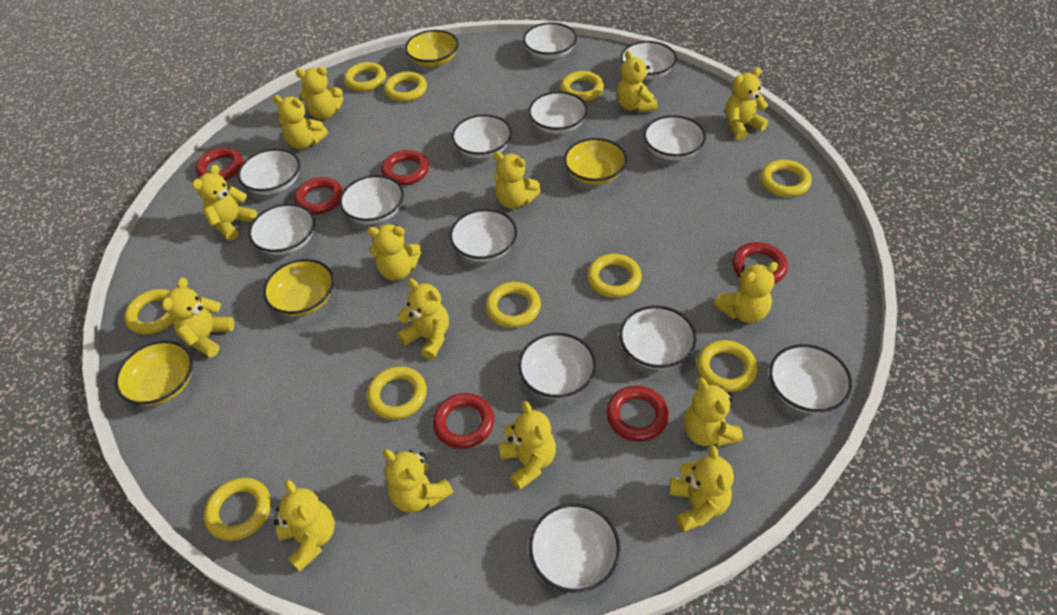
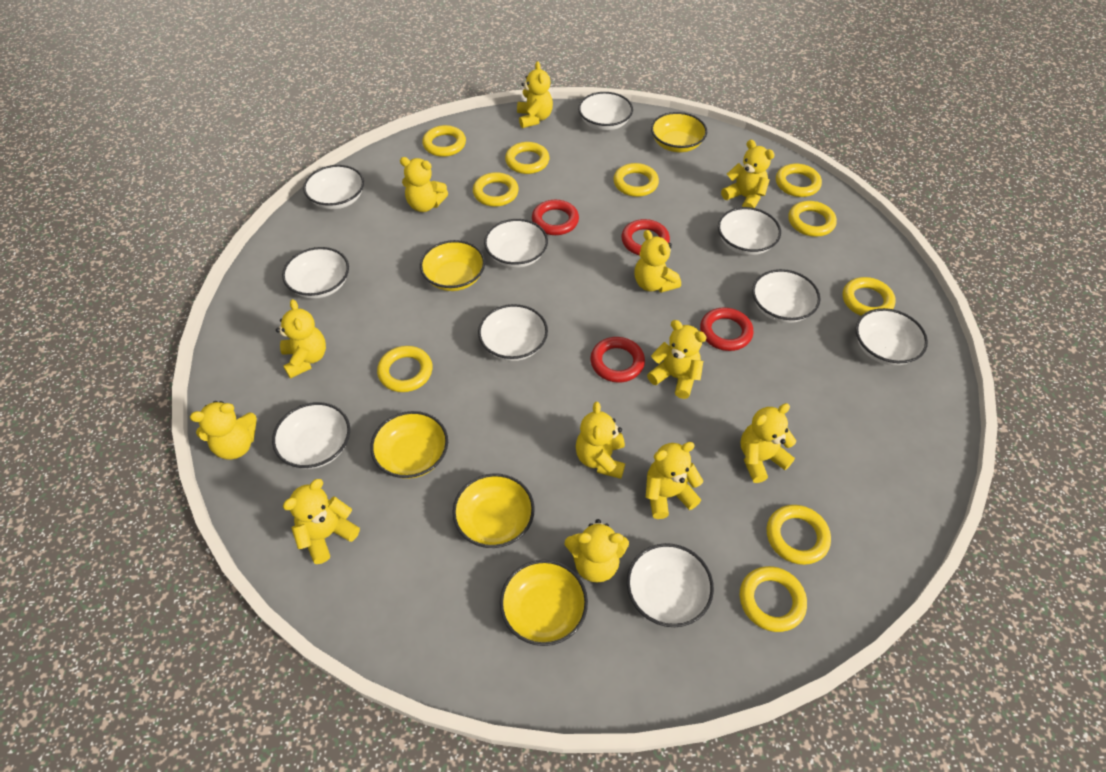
red ring: [195,147,243,180] [294,177,343,214] [381,150,429,185] [433,393,494,449] [606,386,669,442] [732,242,788,284] = 6 -> [532,200,579,235] [590,337,645,382] [621,219,670,255] [700,307,753,351] = 4
white bowl: [238,148,300,195] [248,203,315,255] [339,175,404,224] [450,209,517,262] [452,114,512,159] [518,333,596,399] [523,22,577,59] [528,91,588,134] [529,504,620,593] [619,306,696,370] [620,41,677,80] [644,115,706,160] [769,344,852,413] = 13 -> [272,402,350,469] [282,247,349,299] [303,165,364,209] [478,304,548,361] [484,219,548,268] [578,92,633,131] [627,543,714,627] [718,207,781,255] [752,269,820,323] [855,308,928,365] = 10
yellow bowl: [115,340,193,406] [263,259,334,316] [405,30,459,67] [564,138,627,185] = 4 -> [370,411,448,479] [420,240,485,291] [452,473,535,548] [500,560,588,646] [651,112,707,152] = 5
yellow teddy bear: [162,278,234,357] [192,165,257,240] [272,95,328,149] [274,480,335,572] [296,67,343,120] [367,224,422,281] [383,450,453,513] [397,278,449,360] [493,152,541,209] [499,401,556,490] [617,50,657,113] [669,445,734,532] [684,378,743,447] [714,262,778,323] [725,68,769,140] = 15 -> [190,401,257,460] [276,299,326,379] [283,479,360,564] [400,157,448,212] [517,62,553,128] [565,519,629,583] [576,402,625,479] [634,230,681,293] [646,442,703,519] [647,320,707,399] [721,140,775,208] [740,403,796,483] = 12

